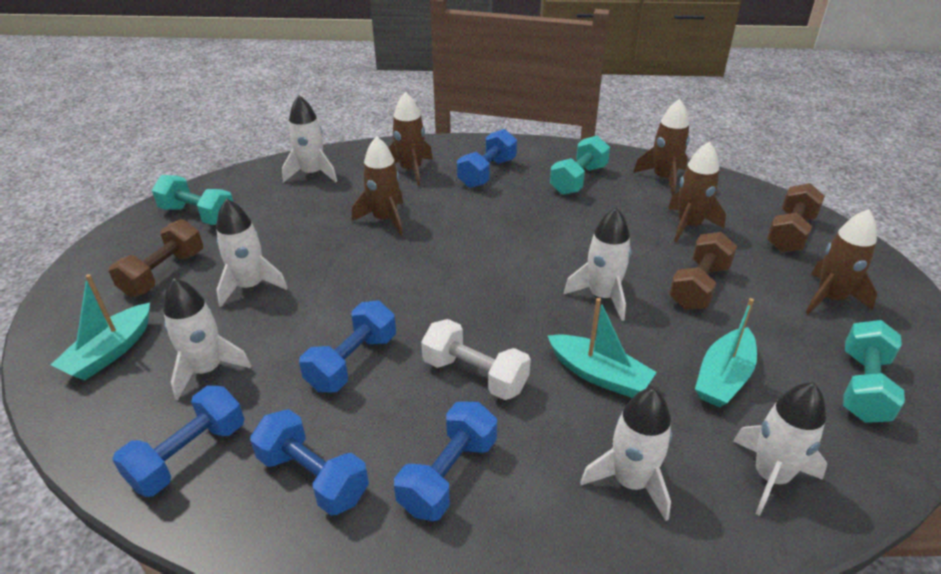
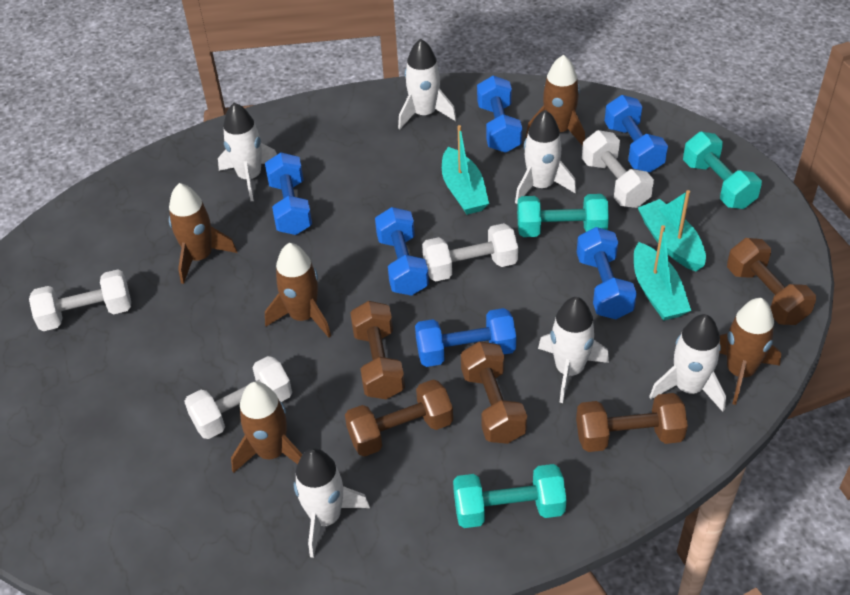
blue dumbbell: [112,385,244,497] [250,409,369,516] [299,301,396,392] [394,402,497,521] [457,129,517,188] = 5 -> [265,152,312,235] [375,207,429,296] [415,308,516,367] [477,75,522,153] [577,227,637,319] [605,95,668,172] = 6
brown dumbbell: [109,219,203,297] [669,232,737,310] [767,183,825,252] = 3 -> [345,379,453,457] [350,301,405,399] [461,341,527,444] [576,393,688,452] [727,238,816,325] = 5
white dumbbell: [421,319,531,400] = 1 -> [29,270,131,331] [184,356,292,439] [422,223,518,281] [582,130,654,208] = 4

